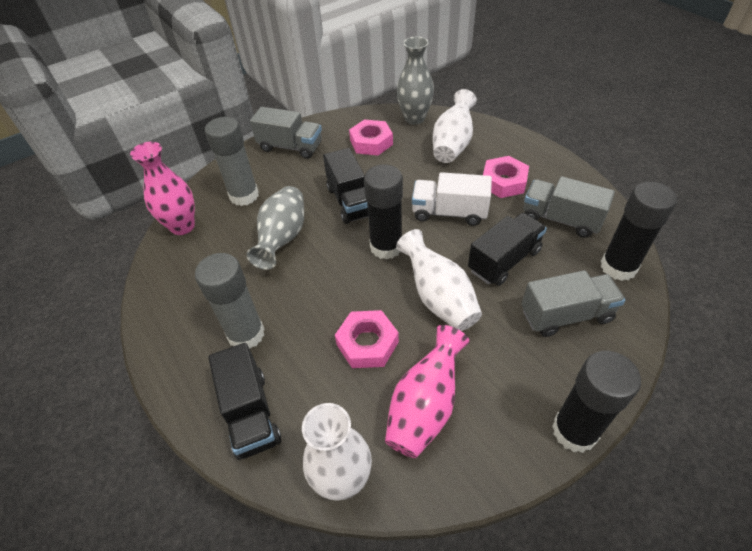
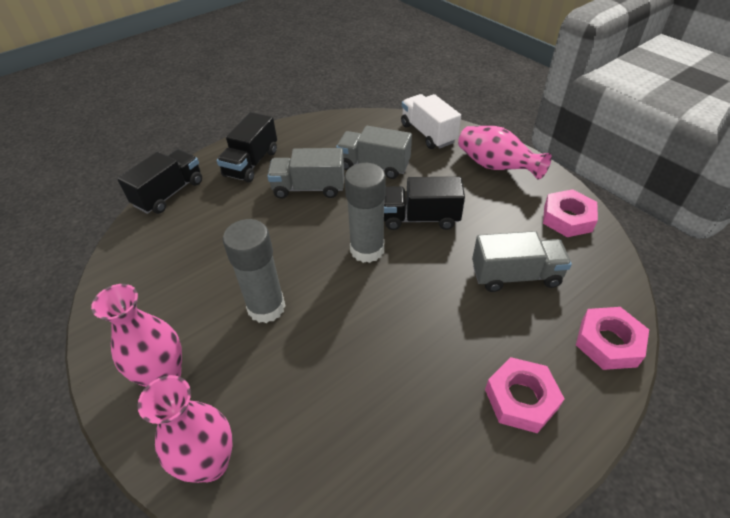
black glue stick: [364,164,403,260] [552,351,641,453] [601,182,677,281] = 3 -> none = 0
grey vase: [247,186,304,270] [396,37,434,124] = 2 -> none = 0
pink vase: [130,142,195,235] [385,325,470,458] = 2 -> [91,284,182,387] [137,375,233,483] [458,126,552,180] = 3
white vase: [302,403,372,501] [396,229,482,331] [433,89,477,163] = 3 -> none = 0

